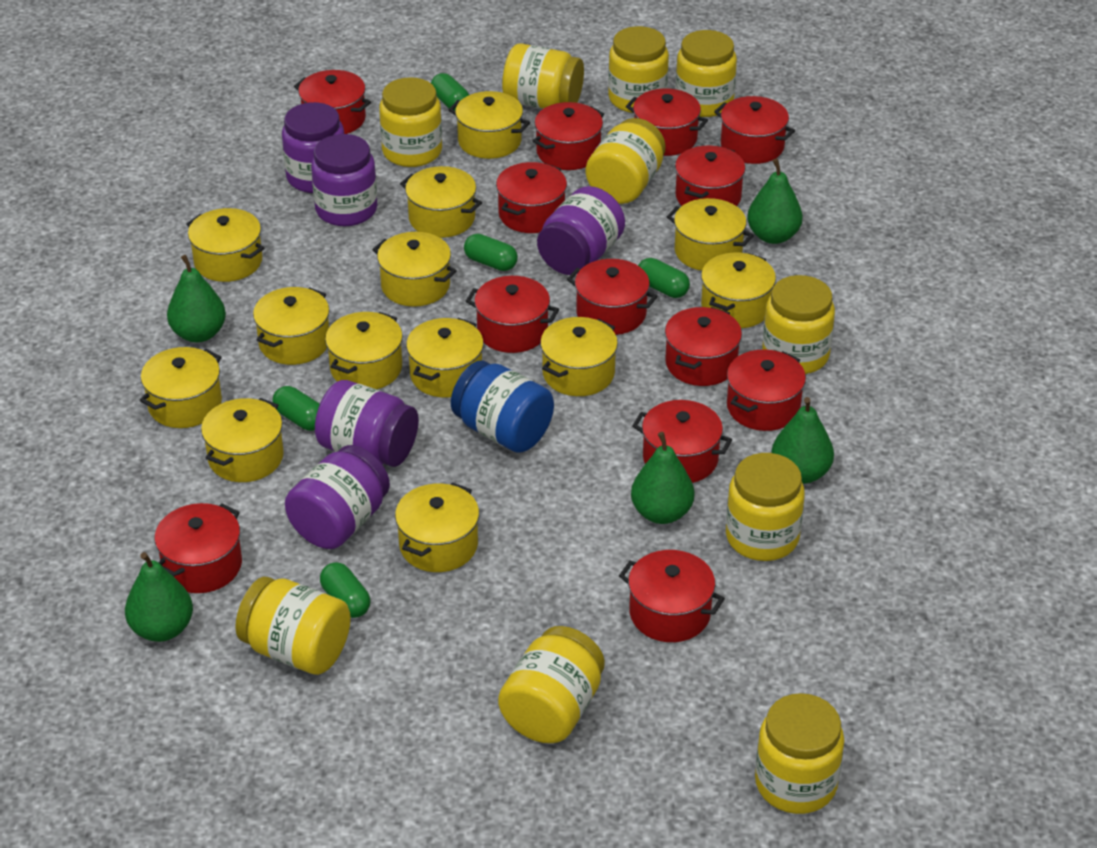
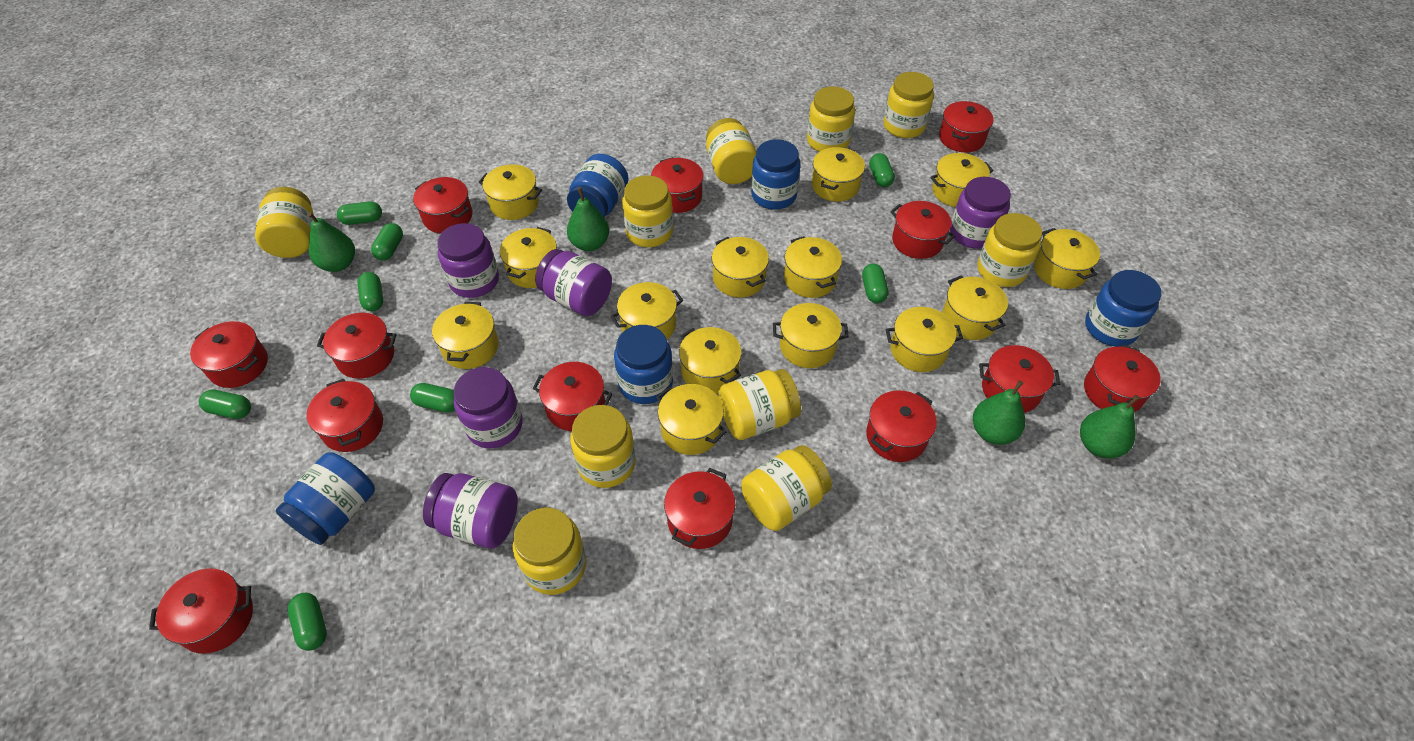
blue jar: [451,360,554,453] = 1 -> [276,452,375,545] [567,154,629,217] [614,325,673,404] [751,139,801,210] [1085,270,1161,347] = 5
green capsule: [272,386,320,431] [320,562,370,618] [431,73,469,110] [464,234,518,271] [638,258,690,298] = 5 -> [199,390,251,419] [287,593,327,651] [337,201,382,225] [357,272,383,311] [371,223,403,260] [410,383,455,413] [862,264,888,303] [869,153,895,187] = 8
green pear: [125,552,193,642] [167,255,226,342] [631,432,694,524] [747,158,803,244] [771,397,834,484] = 5 -> [307,212,355,272] [567,188,609,251] [973,380,1025,445] [1080,395,1140,459] = 4
yellow pot: [140,347,222,428] [186,208,264,282] [201,398,284,482] [253,287,330,365] [325,312,403,389] [372,232,457,307] [395,482,479,572] [400,166,482,238] [406,318,484,398] [449,91,530,159] [540,317,618,396] [667,198,754,271] [701,253,776,328] = 13 -> [432,302,499,369] [479,164,542,220] [500,227,557,288] [610,282,683,339] [656,384,726,455] [679,327,741,394] [712,237,769,297] [773,303,849,368] [784,236,842,298] [812,147,865,202] [885,307,963,372] [930,153,993,207] [942,276,1008,340] [1034,228,1100,289] = 14

